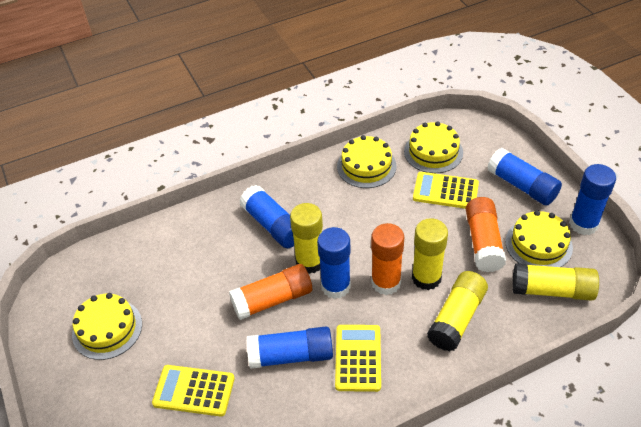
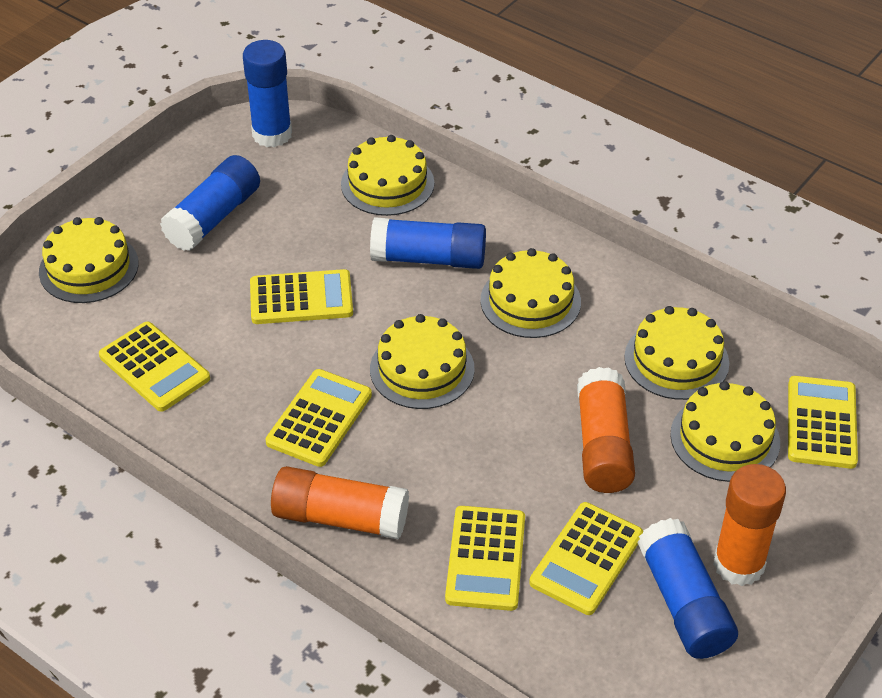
blue glue stick: [239,185,294,248] [247,326,333,369] [317,227,351,299] [487,148,562,206] [569,164,616,235] = 5 -> [160,155,260,251] [243,40,292,147] [370,217,486,269] [637,518,738,659] = 4
yellow cake: [72,293,142,360] [337,135,396,188] [404,121,463,173] [505,210,573,267] = 4 -> [39,217,139,303] [341,135,434,216] [370,314,475,409] [481,248,581,338] [624,306,729,400] [670,381,780,482] = 6
yellow calculator: [152,365,235,417] [335,325,381,392] [413,172,479,209] = 3 -> [99,321,210,412] [250,269,353,324] [265,369,372,467] [445,506,525,611] [529,502,643,615] [788,376,858,469] = 6
yellow glue stick: [290,203,323,274] [412,218,448,290] [427,271,488,352] [512,263,599,301] = 4 -> none = 0

